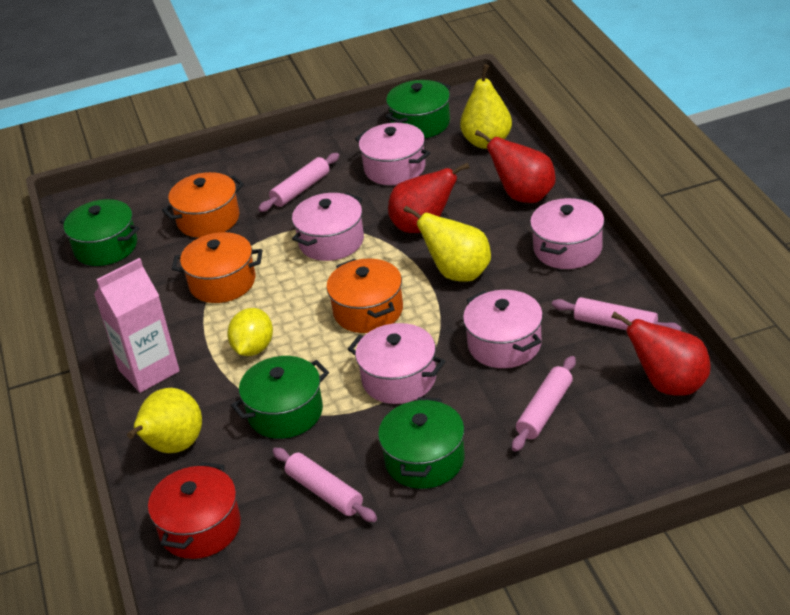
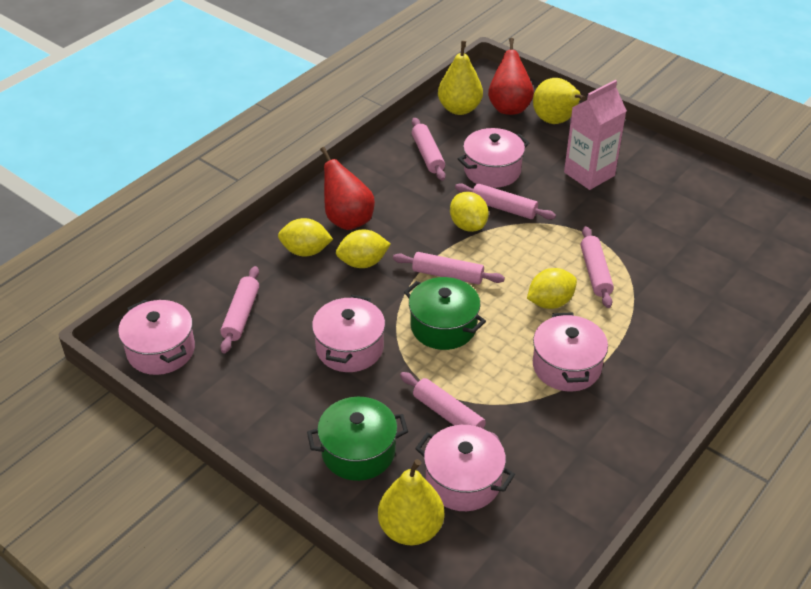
green pot: [60,199,139,266] [231,356,329,439] [378,397,465,489] [385,80,451,138] = 4 -> [307,397,408,481] [404,277,486,350] = 2
orange pot: [162,172,244,238] [172,232,262,303] [326,258,403,333] = 3 -> none = 0
pink rolling pin: [258,153,339,212] [272,448,377,522] [512,356,576,452] [552,297,682,331] = 4 -> [220,266,259,353] [393,252,505,285] [400,372,500,441] [412,118,446,181] [455,183,556,220] [580,226,614,308] = 6
red pear: [388,163,470,233] [475,130,556,203] [611,312,711,396] = 3 -> [320,147,375,230] [488,38,534,115] = 2
red pot: [148,462,241,559] = 1 -> none = 0
yellow lemon: [227,308,273,356] = 1 -> [278,218,333,256] [336,230,391,268] [450,192,489,232] [527,268,577,309] = 4

